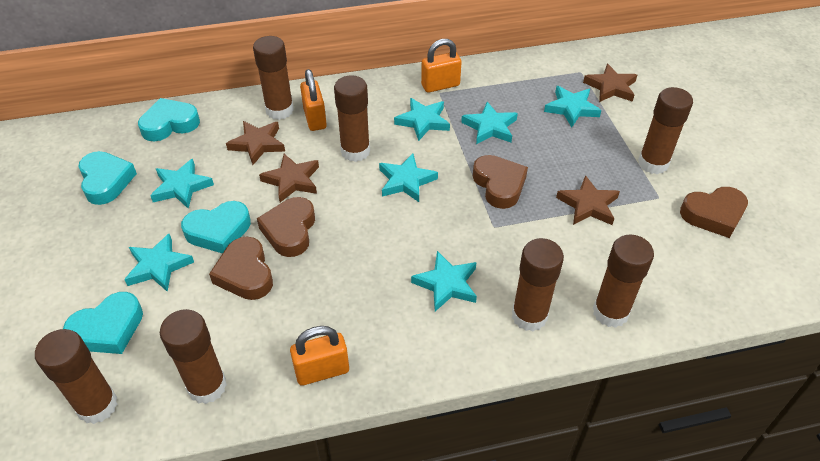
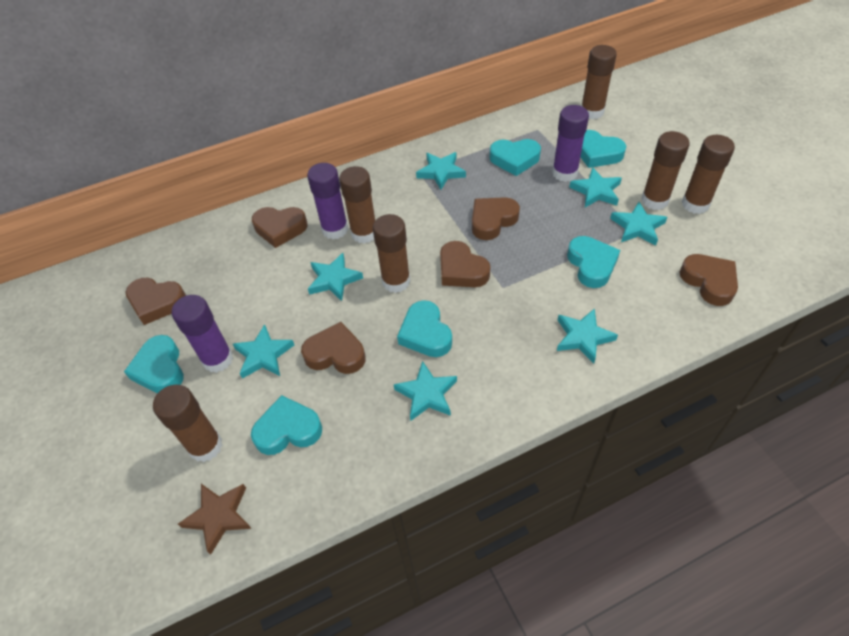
brown glue stick: [35,329,118,424] [160,309,227,404] [253,36,294,120] [334,75,370,162] [512,238,564,331] [593,234,654,328] [638,87,693,174] = 7 -> [153,385,223,462] [339,166,375,244] [373,214,411,293] [581,45,617,119] [641,131,690,210] [682,135,735,214] = 6
brown heart: [209,237,273,300] [257,197,315,257] [473,155,528,209] [680,187,748,238] = 4 -> [126,278,186,325] [252,207,307,248] [301,322,366,374] [440,241,490,287] [472,197,520,240] [680,254,738,306] = 6
brown star: [226,121,285,165] [259,154,319,202] [556,175,620,225] [583,64,637,102] = 4 -> [178,484,252,555] = 1
orange padlock: [290,326,349,386] [300,69,327,131] [421,39,462,93] = 3 -> none = 0
purple glue stick: none = 0 -> [172,295,233,373] [307,163,348,239] [552,105,589,182] = 3
turquoise heart: [63,292,143,354] [78,151,137,205] [138,98,200,141] [181,201,251,254] = 4 -> [124,335,184,393] [251,395,322,455] [397,300,452,357] [490,139,541,176] [567,236,620,288] [580,130,626,168] = 6

